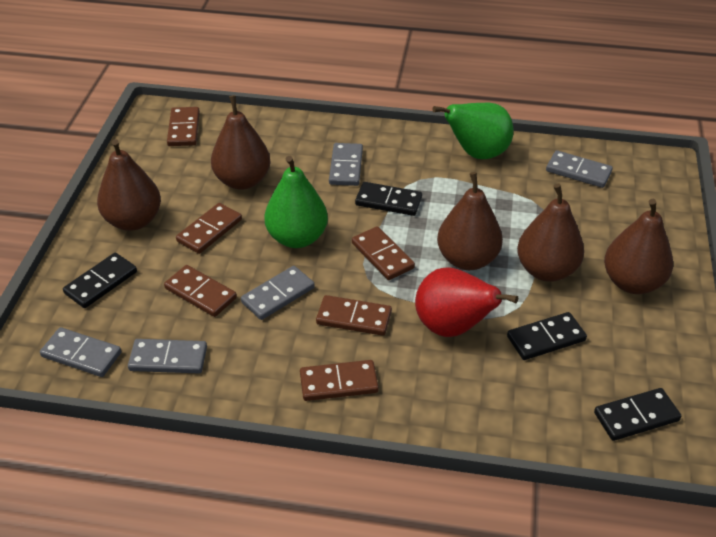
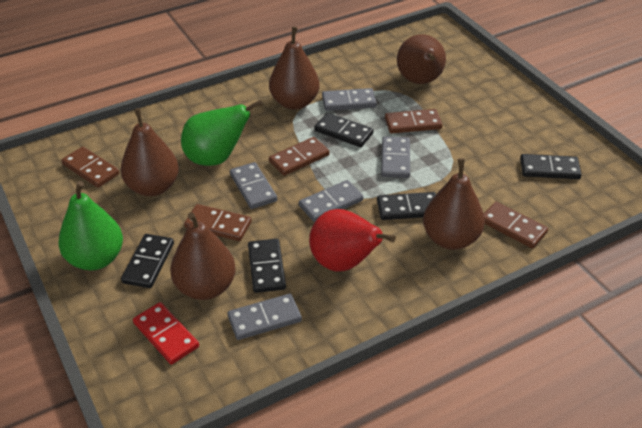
black domino: [63,253,137,308] [355,182,422,216] [507,312,587,360] [594,388,681,441] = 4 -> [121,234,174,288] [248,239,286,293] [314,113,374,147] [377,192,436,220] [520,154,582,179] = 5
brown domino: [164,265,237,317] [167,107,200,146] [176,203,242,254] [300,360,379,401] [316,295,392,336] [352,226,415,280] = 6 -> [61,147,119,188] [184,204,252,241] [269,137,330,176] [385,109,442,134] [484,202,548,249] = 5
red domino: none = 0 -> [133,302,199,365] = 1

